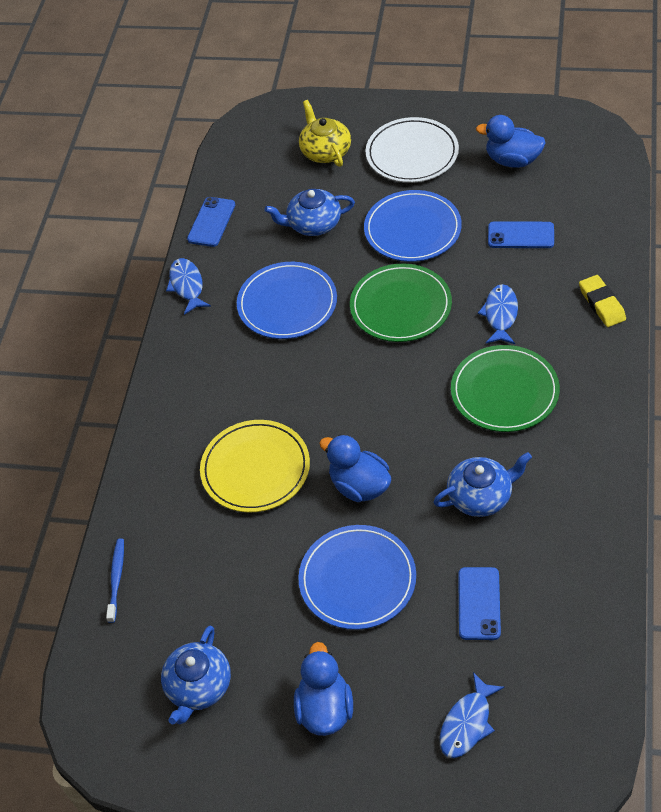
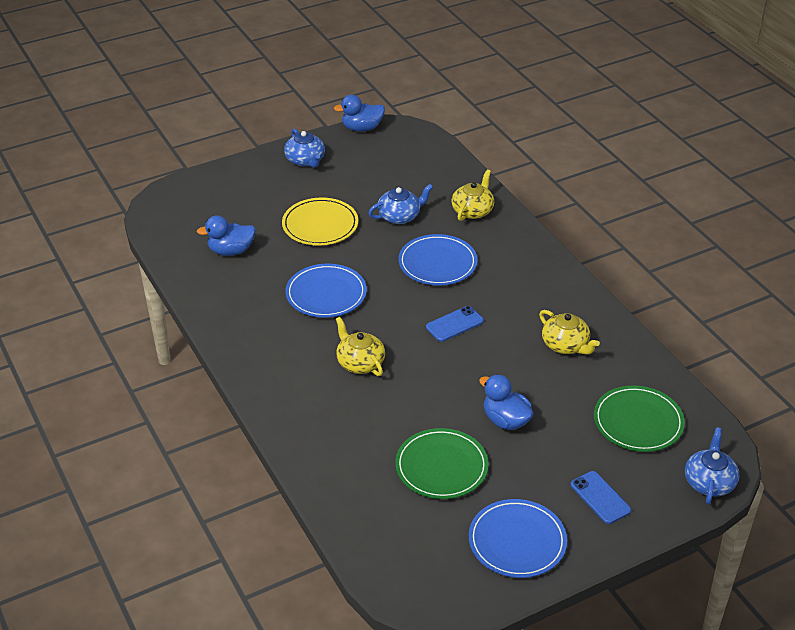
blue fish: [166,258,211,315] [440,672,505,758] [478,284,518,344] = 3 -> none = 0
blue phone: [187,197,235,247] [458,567,501,640] [488,221,554,248] = 3 -> [426,306,484,342] [570,471,631,524] = 2
blue toothbrush: [106,538,124,623] = 1 -> none = 0
white plate: [366,117,459,183] = 1 -> none = 0
yellow eraser: [579,275,626,327] = 1 -> none = 0
yellow teapot: [299,100,351,167] = 1 -> [336,317,385,376] [451,170,494,221] [539,310,600,355] = 3

